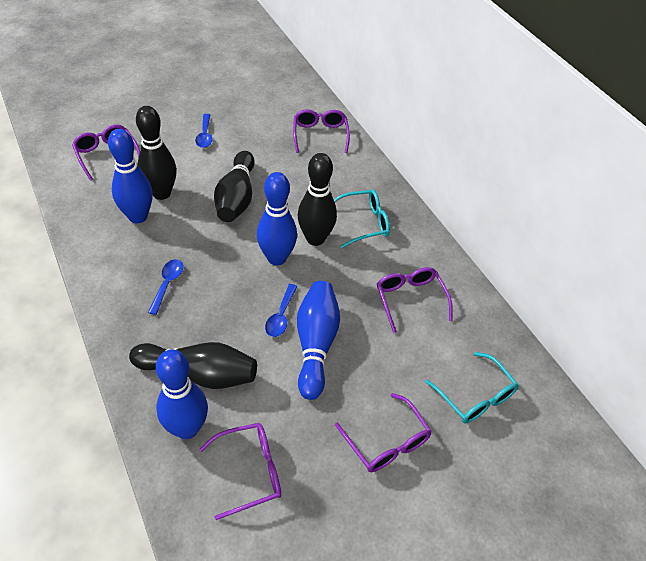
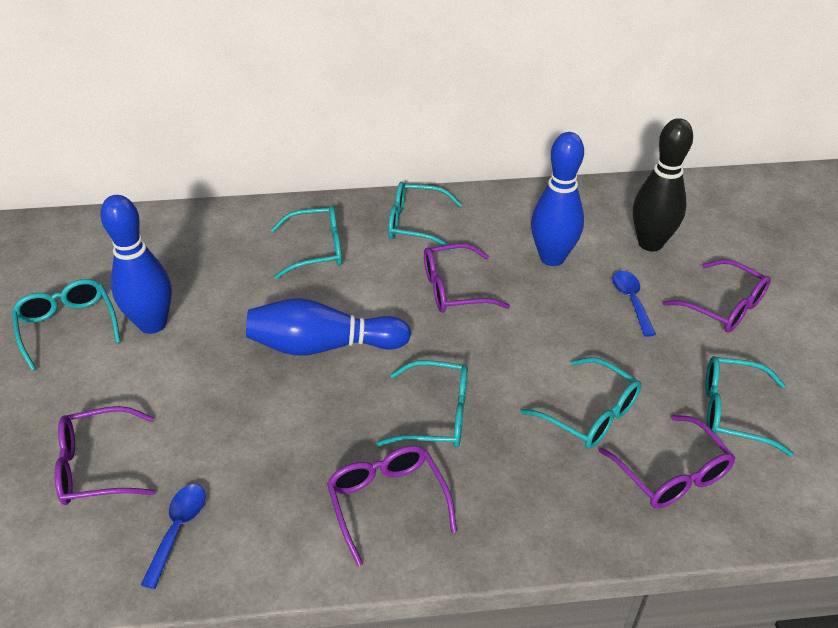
black bowling pin: [129,342,257,389] [136,106,177,200] [214,151,255,222] [298,153,337,246] = 4 -> [633,118,693,251] = 1
blue bowling pin: [108,129,153,223] [156,350,208,439] [257,172,297,265] [297,281,340,400] = 4 -> [100,195,172,334] [246,298,411,356] [531,132,584,266] = 3
blue spoon: [148,259,183,315] [195,114,212,148] [265,284,297,337] = 3 -> [141,484,206,589] [612,271,656,337] = 2
turquoise glasses: [334,189,390,248] [425,352,519,423] = 2 -> [12,279,121,371] [271,206,342,279] [376,360,468,448] [388,182,462,251] [521,357,641,449] [705,356,794,457] = 6

